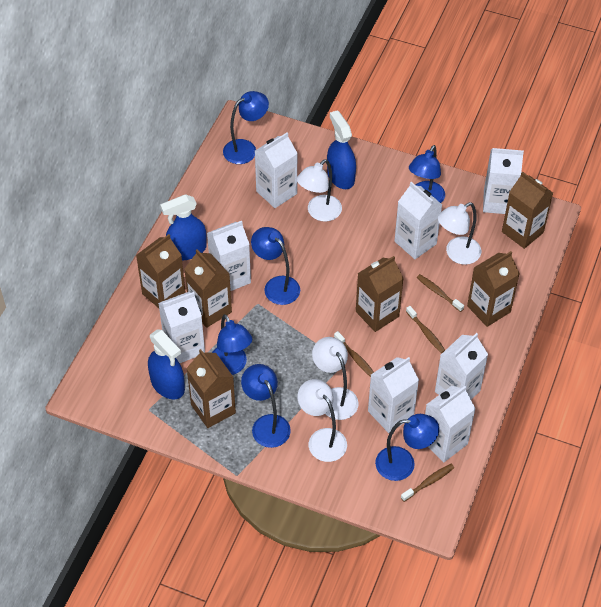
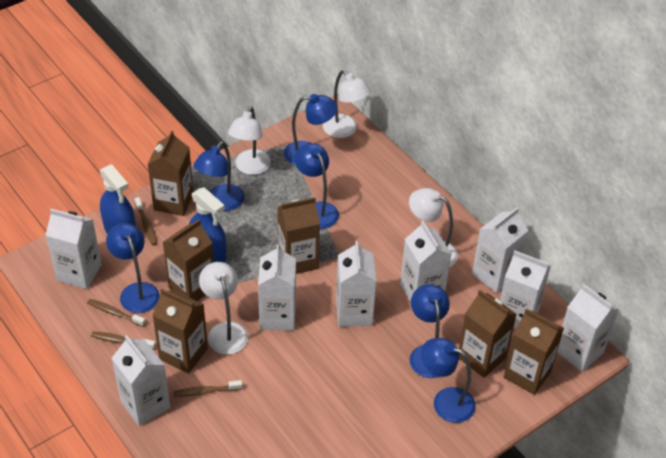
blue spray bottle: [148,329,185,399] [160,194,207,261] [327,110,356,189] = 3 -> [100,164,136,234] [189,187,227,263] = 2

